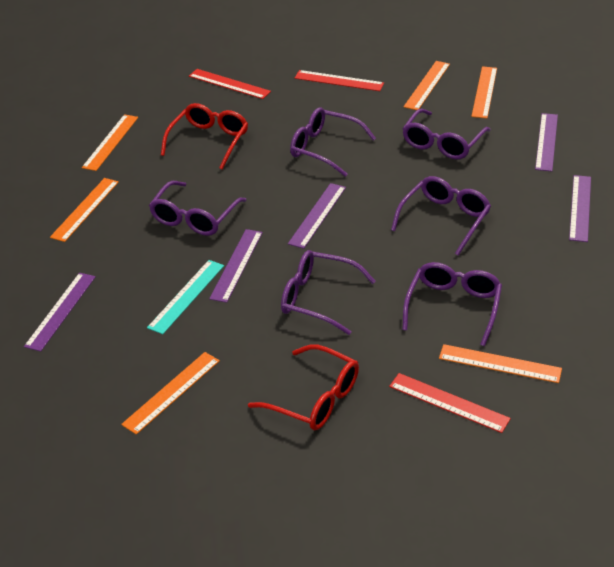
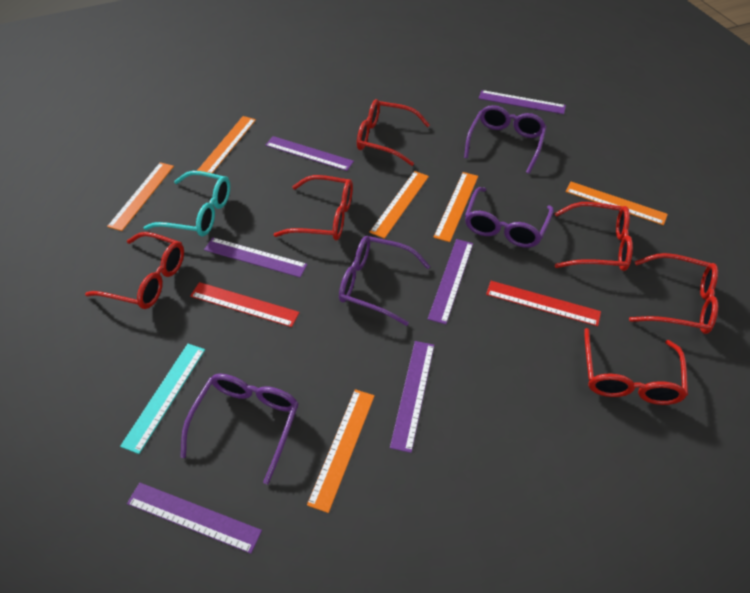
purple glasses: [149,181,247,236] [281,250,376,335] [290,107,376,177] [391,176,491,256] [402,109,491,160] [402,262,502,346] = 6 -> [181,374,299,484] [339,236,431,326] [464,105,547,174] [465,187,554,248] = 4
purple ruler: [24,273,96,352] [209,229,263,303] [288,183,346,249] [535,113,558,171] [569,175,591,242] = 5 -> [127,483,262,554] [204,237,308,278] [265,136,354,171] [390,341,434,453] [428,239,473,325] [479,90,566,114] = 6
red glasses: [161,103,248,170] [248,344,359,430] = 2 -> [85,232,184,309] [274,175,353,240] [357,99,430,166] [555,202,633,271] [584,328,688,405] [629,253,718,334] = 6
red ruler: [189,69,271,99] [295,70,384,91] [389,373,511,433] = 3 -> [190,282,300,327] [486,281,601,327] = 2
turquoise glasses: none = 0 -> [143,171,230,237] = 1

